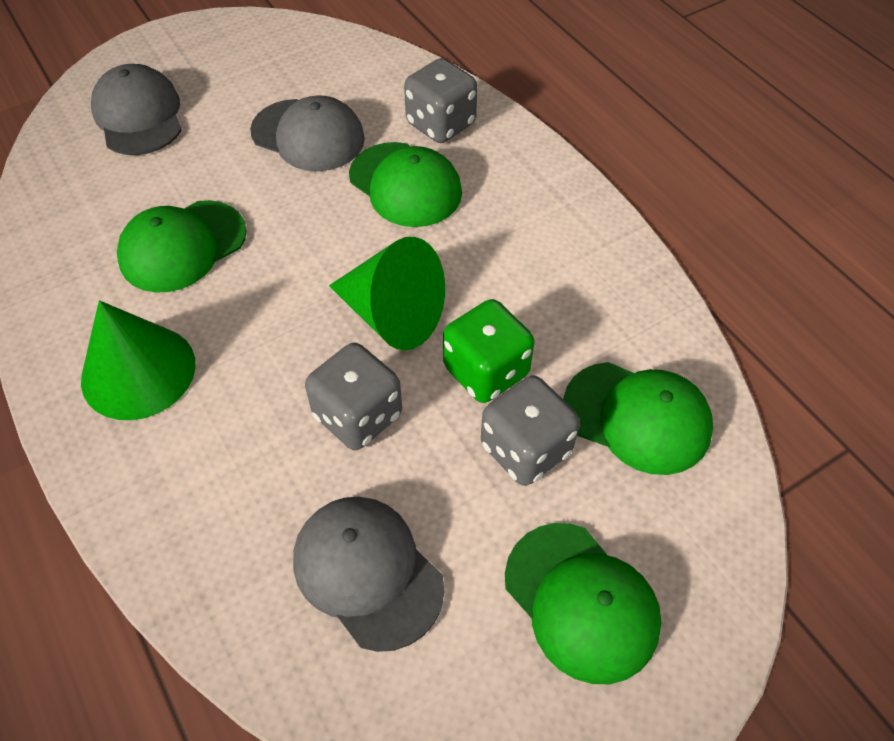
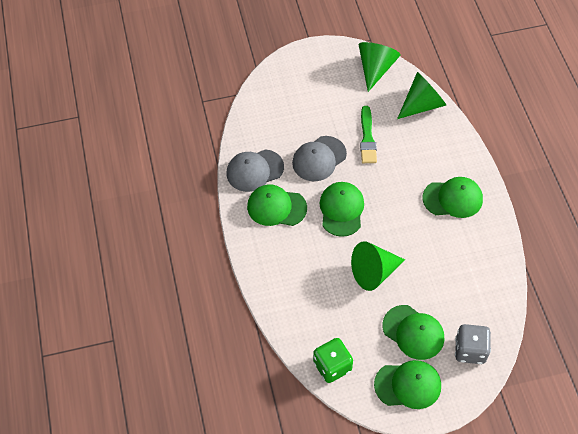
green brush: none = 0 -> [360,106,377,163] = 1
green cap: [117,200,247,293] [349,142,462,227] [505,523,661,684] [563,362,714,475] = 4 -> [247,185,307,226] [320,182,364,237] [374,360,441,409] [382,305,444,360] [422,177,483,218] = 5
green cone: [81,300,195,420] [329,237,445,350] = 2 -> [351,241,405,291] [358,42,401,92] [397,72,446,119] = 3
grey cap: [91,64,182,155] [250,95,365,171] [293,497,445,652] = 3 -> [227,149,284,192] [292,136,347,181] = 2
grey dice: [305,343,402,450] [404,58,477,143] [481,375,580,486] = 3 -> [455,324,491,364] = 1

